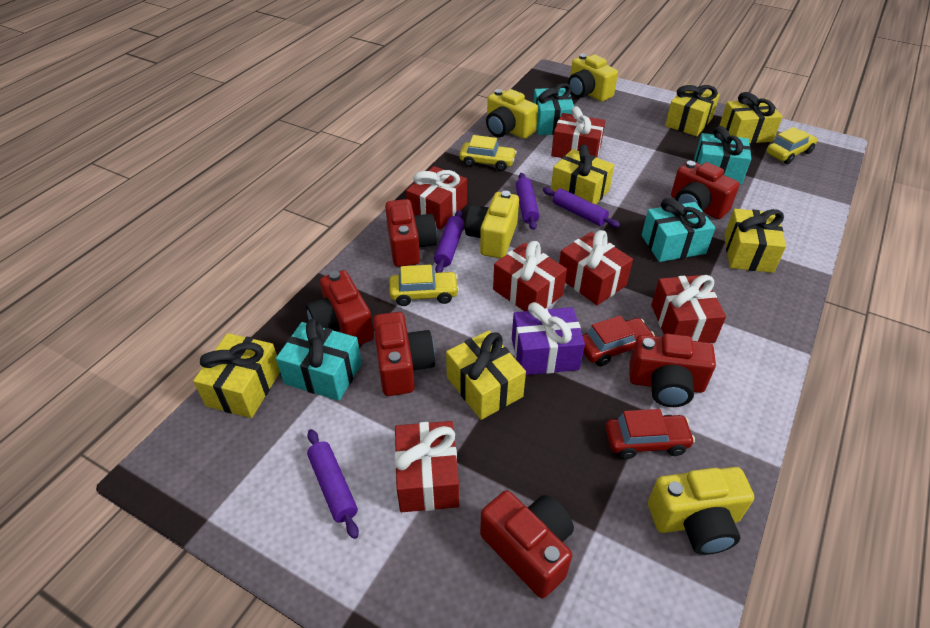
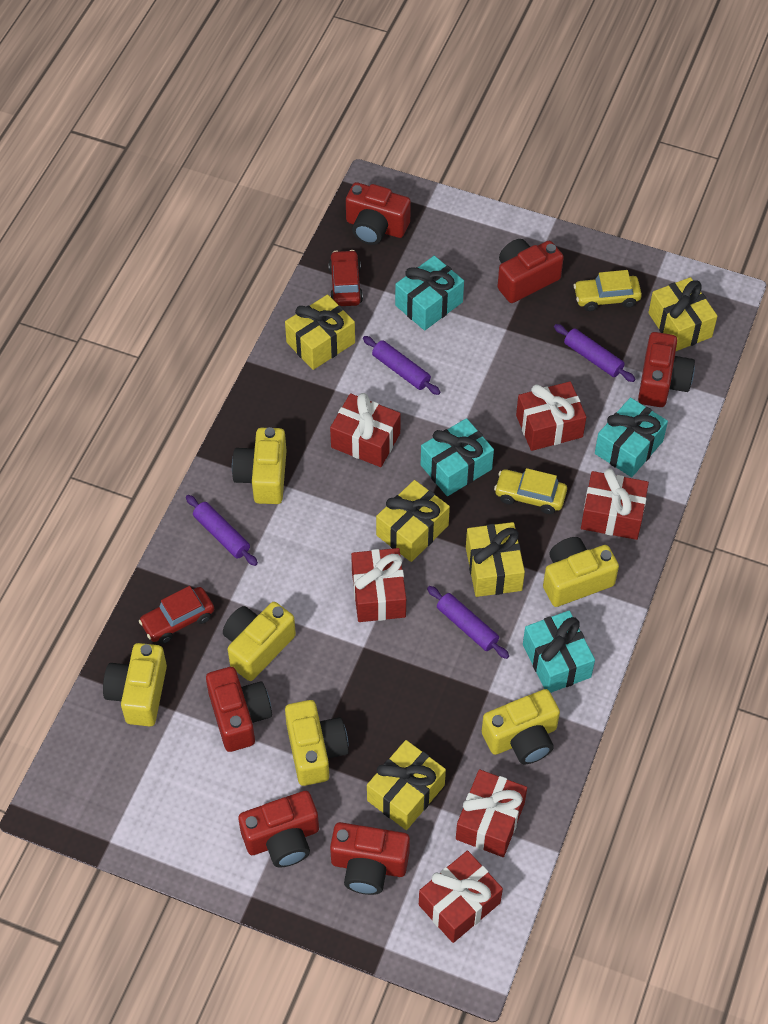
purple gift: [512,302,585,375] = 1 -> none = 0
yellow camera: [465,191,519,259] [486,89,538,139] [568,54,618,102] [648,467,754,555] = 4 -> [103,643,167,727] [223,602,296,681] [232,427,286,504] [285,700,349,786] [482,689,560,765] [543,537,619,607] = 6
yellow car: [389,265,459,306] [459,135,517,171] [766,127,817,164] = 3 -> [494,468,567,514] [574,270,642,311] = 2
yellow gift: [193,333,280,418] [446,330,526,420] [551,145,614,205] [665,85,720,136] [719,92,783,144] [724,209,786,273] = 6 -> [285,294,355,370] [367,740,446,830] [376,480,450,562] [466,522,525,597] [648,277,718,351] = 5

